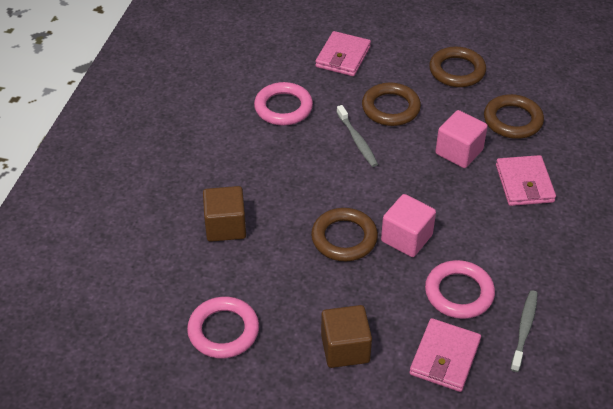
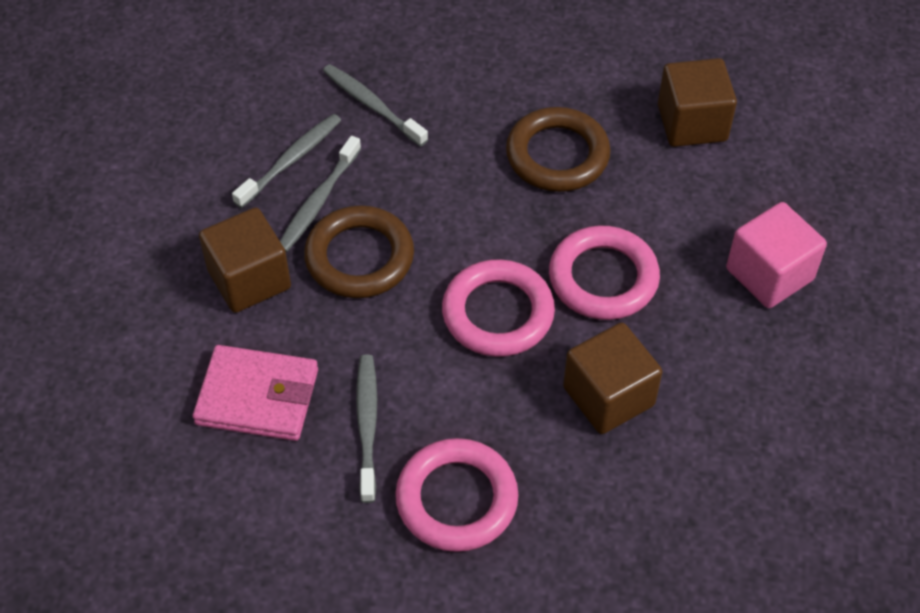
brown cube: [203,186,246,242] [321,305,372,368] = 2 -> [199,207,291,313] [563,323,662,434] [658,58,737,147] = 3
brown ring: [311,208,378,261] [362,82,421,126] [429,47,486,87] [484,94,544,139] = 4 -> [304,205,414,298] [506,107,611,192] = 2
grey toothbrush: [336,105,378,167] [511,290,538,372] = 2 -> [232,114,341,208] [280,136,361,252] [323,64,428,147] [356,355,377,503] = 4
pink cube: [381,194,436,257] [435,110,488,168] = 2 -> [726,202,827,308] = 1
pink wallet: [315,31,371,76] [409,318,481,392] [496,155,556,206] = 3 -> [193,345,318,441] = 1

